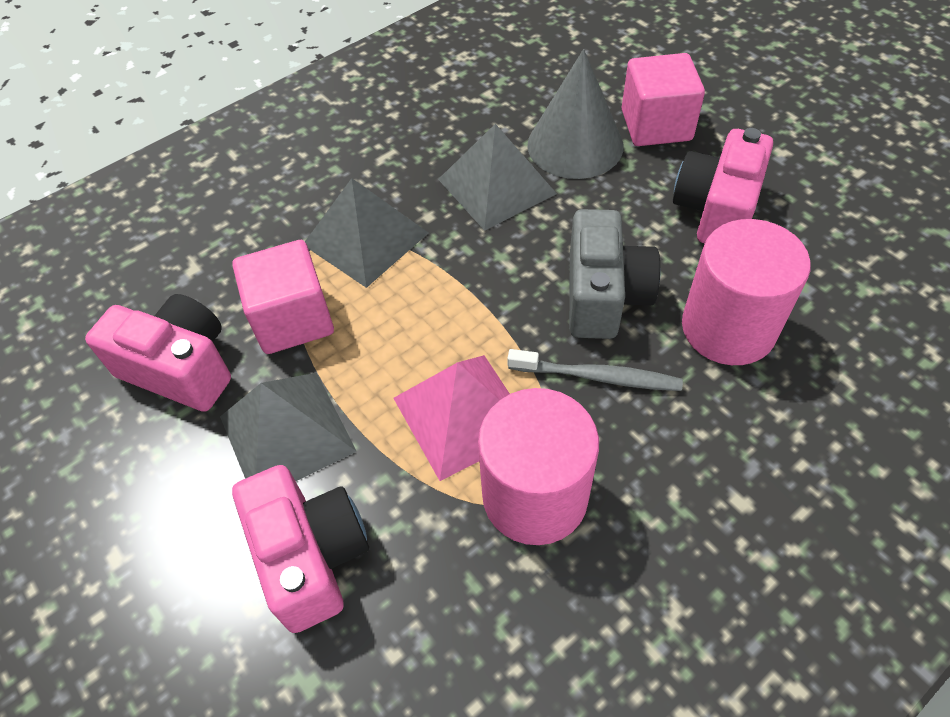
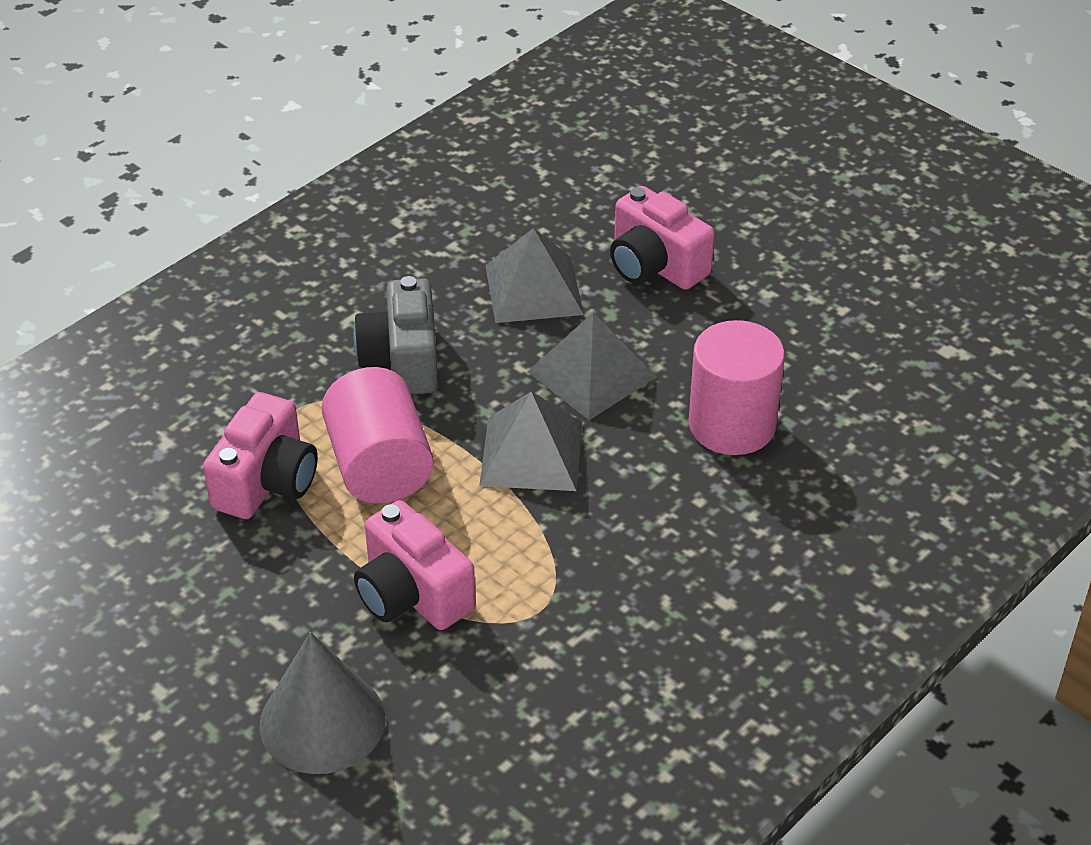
grey toothbrush: [508,349,683,391] = 1 -> none = 0
pink cube: [232,240,334,354] [622,53,705,146] = 2 -> none = 0
pink pyramid: [393,355,510,481] = 1 -> none = 0

